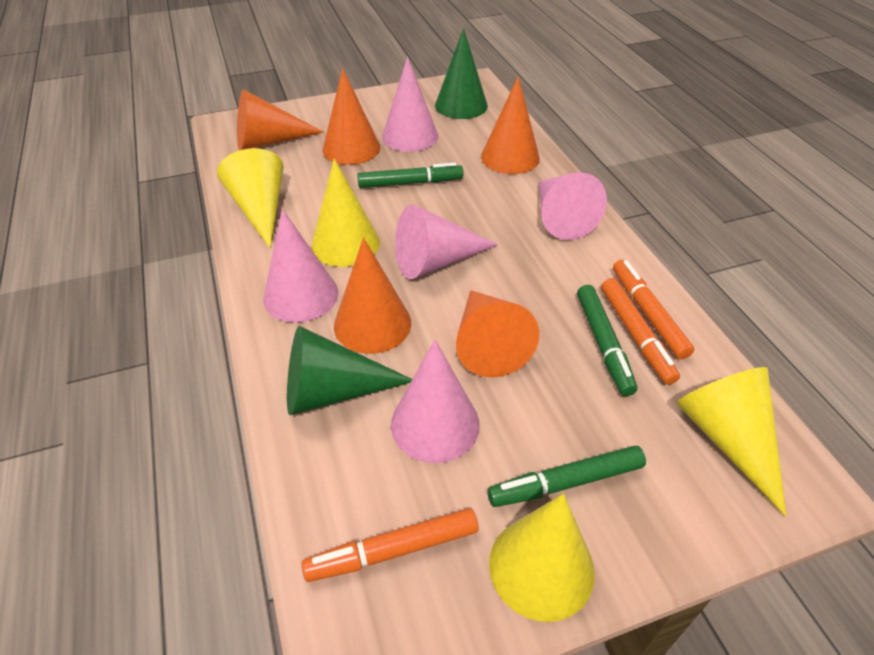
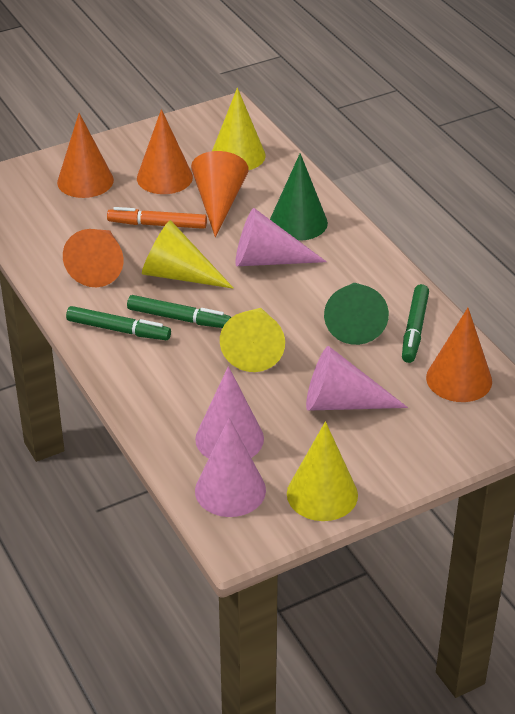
orange marker: [301,508,478,582] [601,278,680,385] [613,260,694,360] = 3 -> [107,207,207,229] = 1
pink cone: [263,209,338,323] [382,57,438,152] [391,340,480,463] [395,205,499,279] [539,172,607,240] = 5 -> [195,366,264,459] [195,418,266,517] [235,208,327,266] [306,346,408,411] = 4

